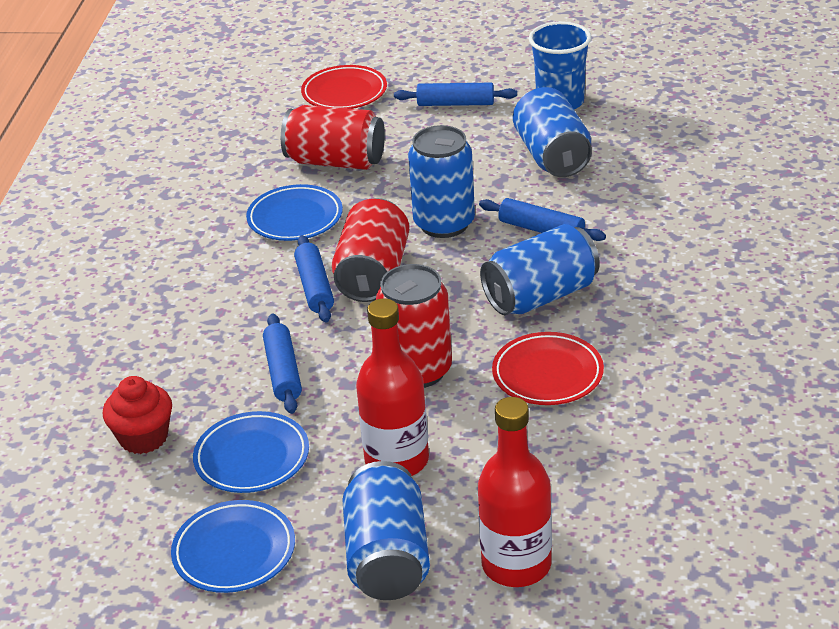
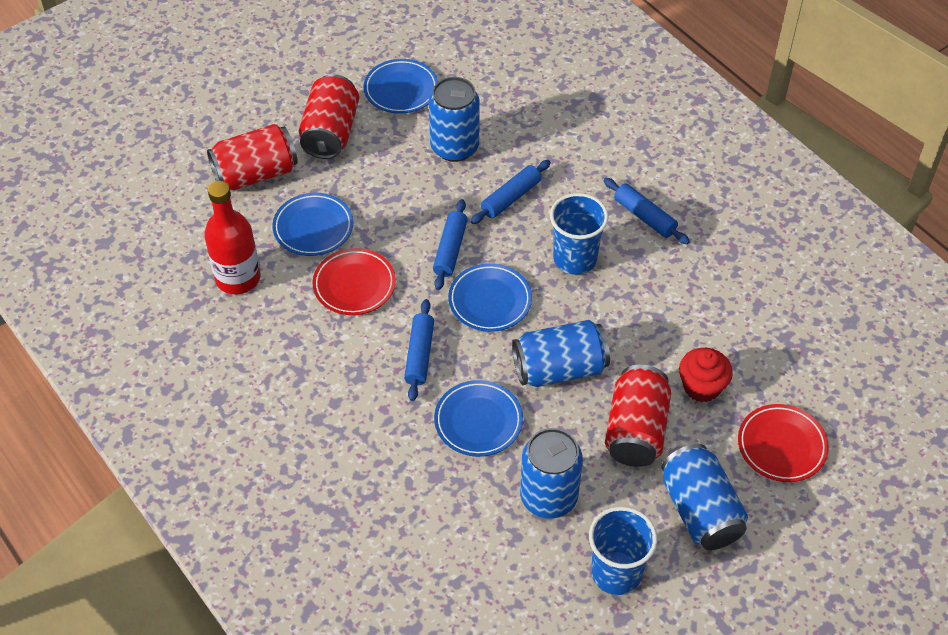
blue cup: [529,21,591,110] = 1 -> [550,193,609,275] [589,506,657,595] = 2
blue plate: [171,500,295,593] [193,411,309,493] [246,184,343,241] = 3 -> [272,193,353,256] [364,59,438,114] [434,380,523,457] [448,263,532,332] = 4
red bottle: [356,298,429,476] [478,397,552,587] = 2 -> [204,181,261,294] = 1

